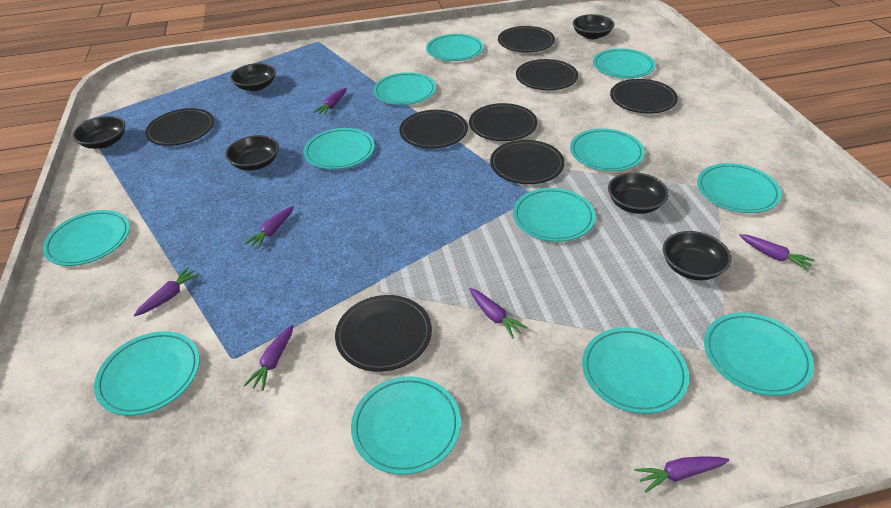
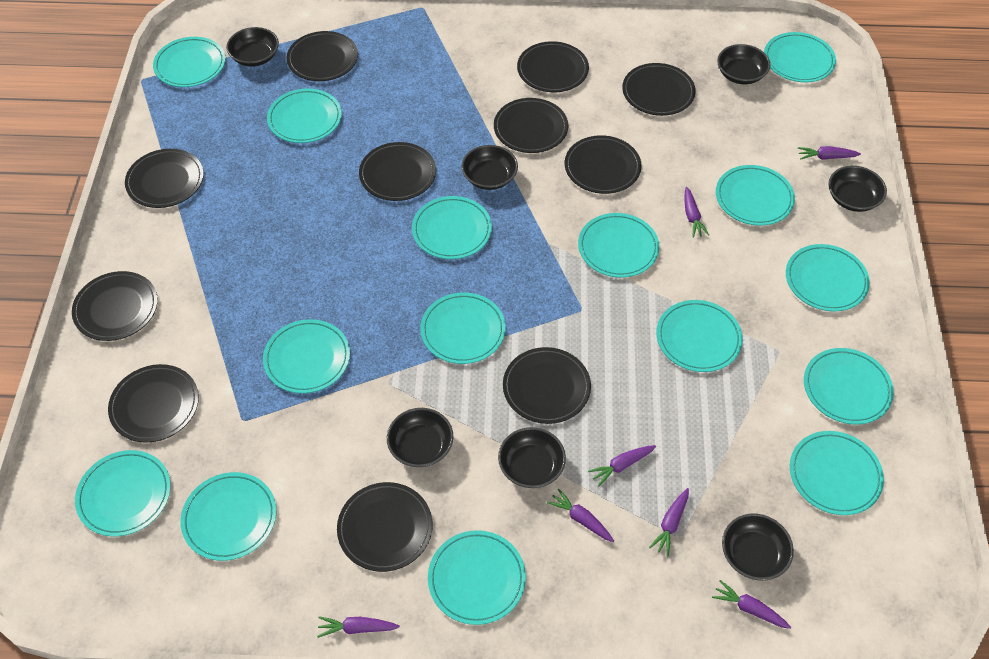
black bowl: [72,116,125,149] [225,135,279,171] [230,63,276,91] [573,14,615,39] [608,172,669,214] [663,231,731,280] = 6 -> [226,27,279,67] [387,408,454,467] [461,145,518,190] [498,427,566,488] [717,44,770,84] [722,514,794,581] [828,166,887,212] = 7
black plate: [145,108,214,146] [335,295,432,372] [399,110,468,149] [469,103,538,141] [490,140,565,184] [498,26,555,52] [516,59,578,90] [610,79,678,114] = 8 -> [72,271,158,341] [108,364,199,443] [125,149,204,208] [287,31,358,81] [337,482,433,572] [359,142,436,201] [494,98,568,153] [503,347,591,424] [517,41,589,92] [565,135,642,194] [622,63,696,116] = 11
turquoise plate: [43,210,130,266] [94,331,200,416] [304,128,375,169] [351,376,461,475] [373,72,436,105] [426,34,484,61] [513,188,595,242] [570,128,645,171] [582,327,689,414] [593,48,655,78] [697,163,781,213] [704,312,814,396] = 12 -> [75,450,171,537] [153,37,225,87] [181,472,277,561] [263,319,350,393] [267,88,342,143] [412,196,492,259] [420,292,506,364] [428,530,526,625] [578,213,659,278] [656,300,743,372] [716,165,795,226] [764,32,836,82] [786,244,870,311] [790,431,884,515] [804,348,894,424] = 15

